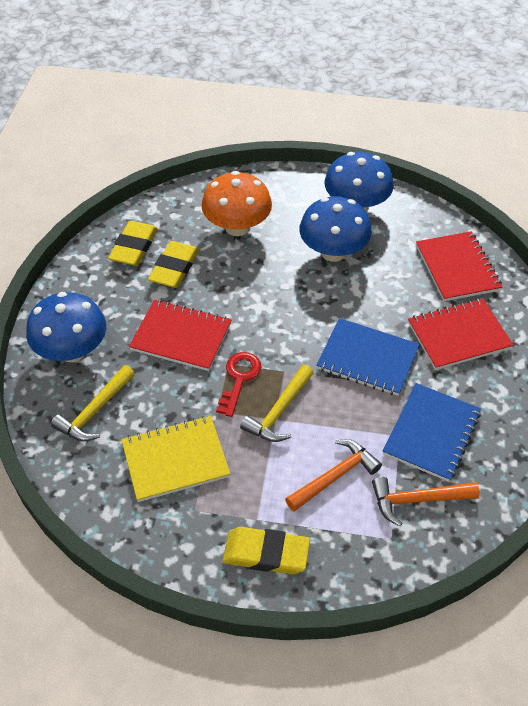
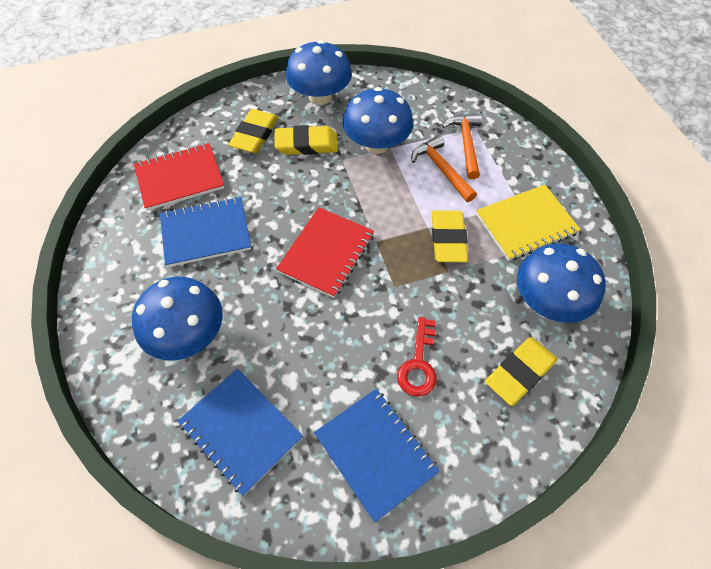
blue mushroom: [26,292,106,362] [299,196,372,262] [325,152,394,212] = 3 -> [132,277,223,360] [286,40,352,105] [343,87,413,154] [517,243,606,323] = 4
blue notebook: [316,318,420,396] [383,383,481,482] = 2 -> [160,197,251,267] [178,369,303,496] [314,388,440,522] = 3
orange mushroom: [201,171,272,236] = 1 -> none = 0
red notebook: [129,300,231,371] [408,298,514,370] [416,231,502,301] = 3 -> [134,143,224,211] [276,207,374,298] = 2
yellow eraser: [108,221,158,266] [148,241,199,288] [223,527,310,574] = 3 -> [228,109,279,153] [274,125,338,155] [432,211,468,262] [485,337,558,406] = 4
yellow hammer: [51,365,135,441] [240,365,313,442] = 2 -> none = 0

